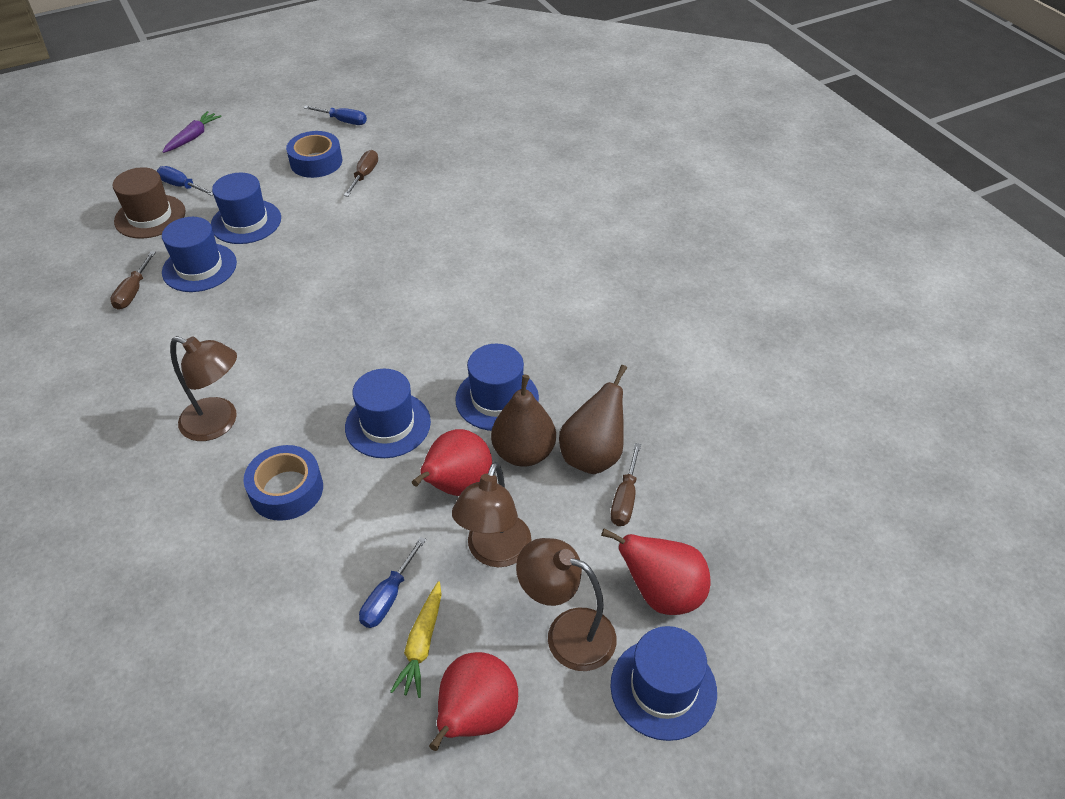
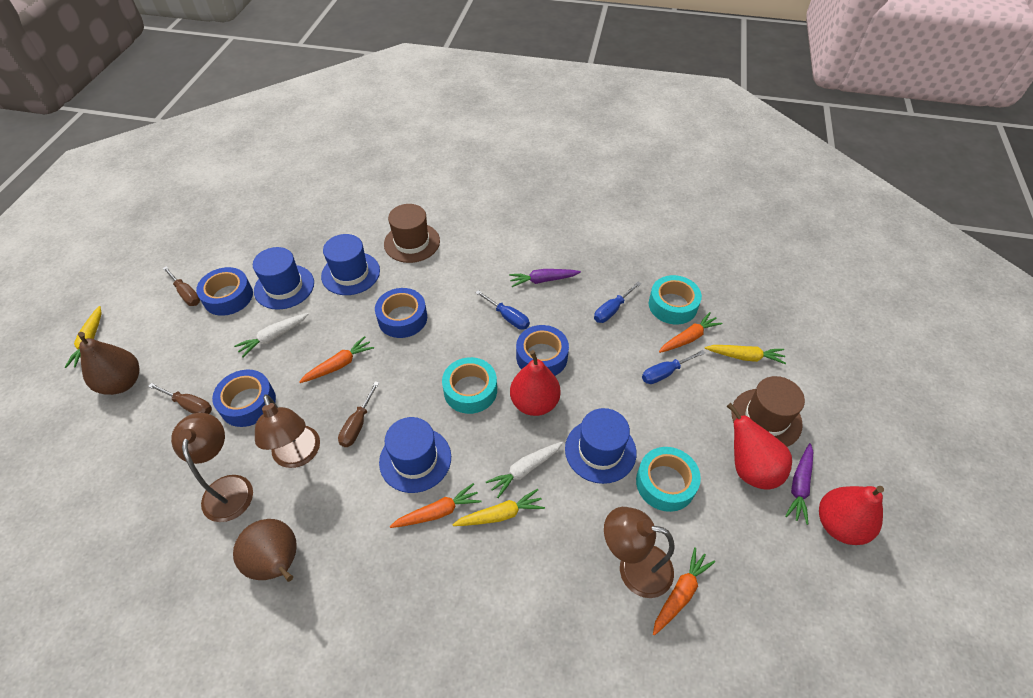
blue hat: [162,217,237,292] [211,173,281,244] [345,369,431,458] [455,344,539,431] [610,626,717,741] = 5 -> [253,247,314,310] [321,234,380,295] [379,417,451,493] [565,408,637,484] = 4
blue tape: [244,445,323,521] [286,131,342,178] = 2 -> [196,267,253,316] [212,370,276,427] [375,288,427,338] [516,325,569,376] = 4
brown hat: [112,167,186,238] = 1 -> [384,204,440,263] [731,376,805,447] = 2
orange carrot: none = 0 -> [299,336,374,383] [390,483,481,528] [653,547,715,635] [659,312,723,353] = 4
purple carrot: [162,111,221,153] = 1 -> [509,269,581,287] [785,443,813,525] = 2
turquoise tape: none = 0 -> [442,357,497,414] [636,447,701,512] [649,275,702,324] = 3
white carrot: none = 0 -> [234,313,308,358] [486,442,563,498] = 2
yellow carrot: [390,581,442,698] = 1 -> [65,306,102,368] [452,489,545,526] [705,345,786,364] = 3

